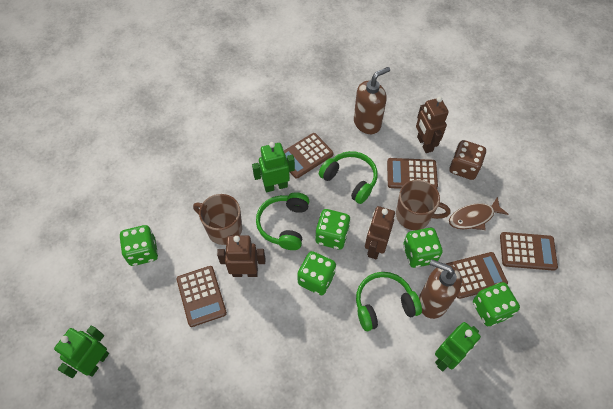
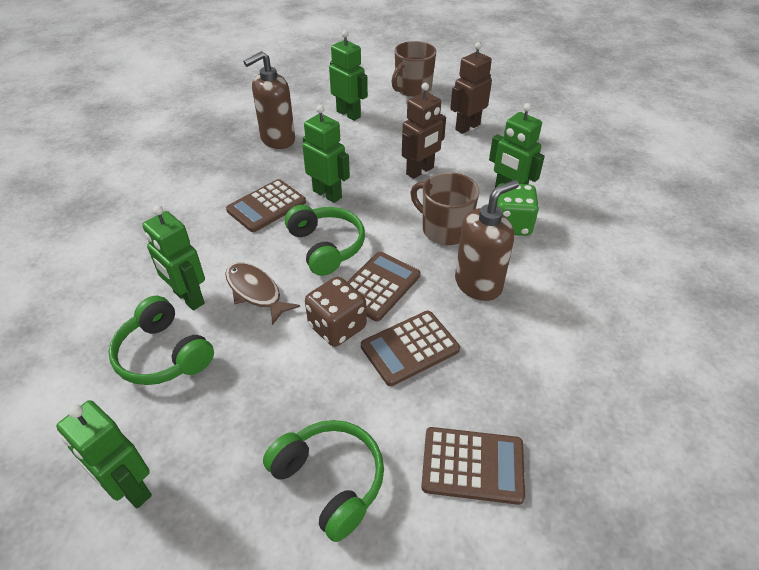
brown calculator: [177,266,227,327] [284,133,333,179] [387,158,438,189] [446,252,508,299] [500,232,558,271] = 5 -> [226,179,306,232] [347,252,420,321] [361,311,460,386] [421,427,525,505] = 4
brown robot: [217,236,265,277] [365,206,395,259] [416,97,449,153] = 3 -> [402,83,446,179] [450,42,492,134] = 2
green dice: [119,225,158,266] [297,251,336,295] [315,209,351,249] [403,228,443,268] [473,282,520,326] = 5 -> [497,183,539,236] = 1
green robot: [54,325,109,378] [252,142,295,192] [435,322,481,372] = 3 -> [56,400,152,509] [142,205,205,310] [302,105,350,203] [329,30,368,121] [489,103,545,188] = 5

